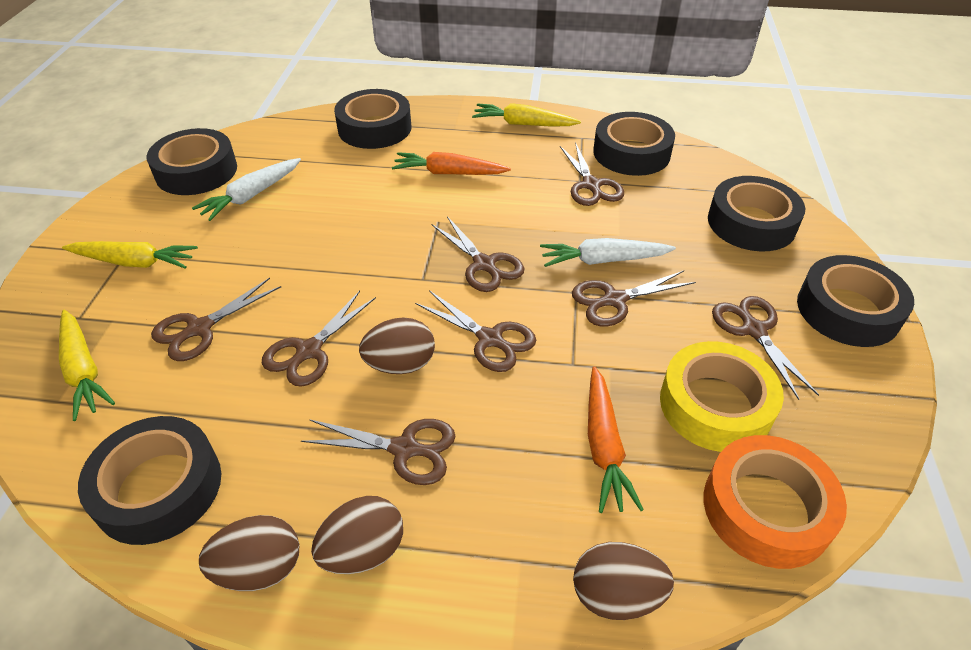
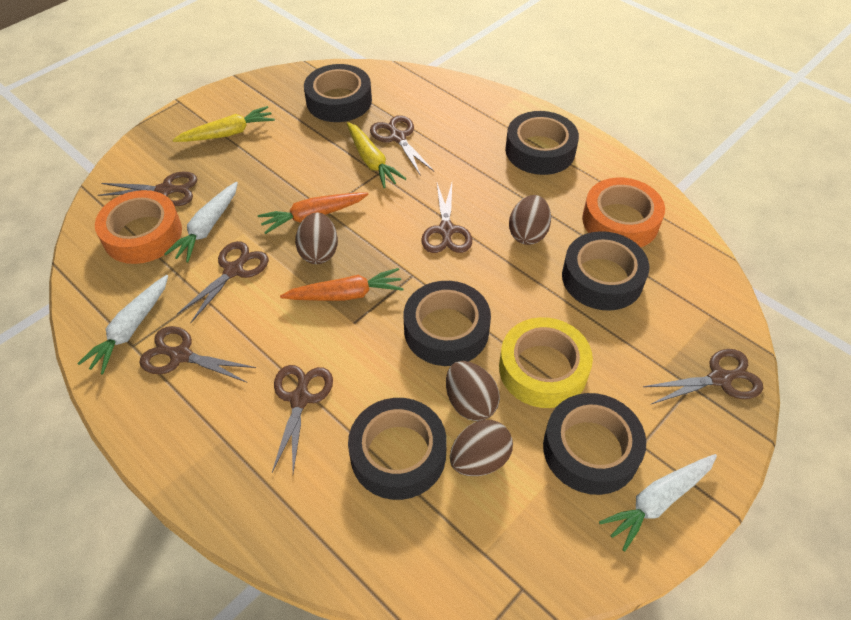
brown scissors: [151,278,281,361] [262,291,376,387] [301,419,455,485] [415,290,536,372] [432,216,524,292] [560,142,624,206] [572,271,696,327] [712,296,819,400] = 8 -> [98,172,197,206] [139,326,256,383] [177,241,269,323] [272,365,333,473] [370,115,434,176] [421,183,472,253] [643,349,763,404] = 7
orange tape: [703,435,847,569] = 1 -> [95,190,182,264] [582,177,665,247] = 2
white carrot: [192,158,301,221] [540,238,676,267] = 2 -> [77,275,168,374] [164,182,238,263] [599,454,717,551] = 3
yellow carrot: [59,310,115,421] [62,241,198,269] [472,103,581,126] = 3 -> [173,106,275,142] [347,122,406,188] = 2

